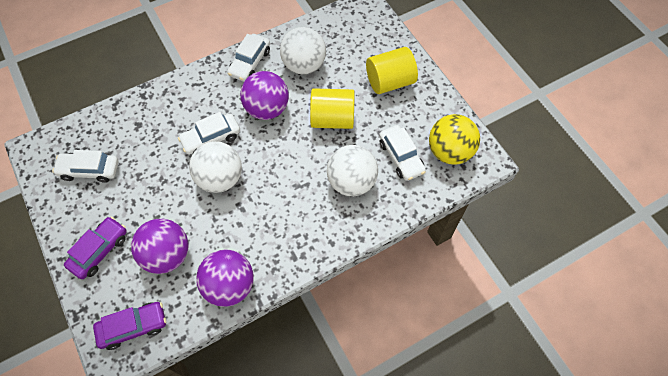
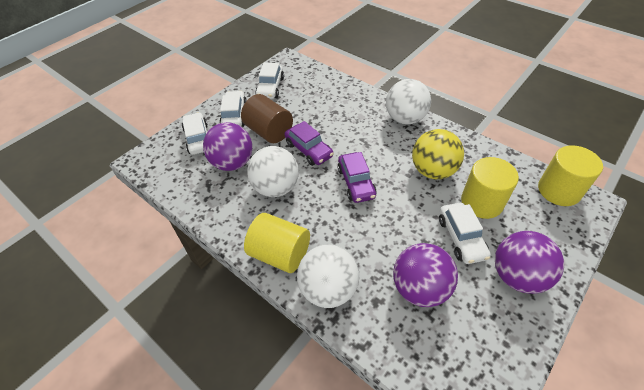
brown cylinder: none = 0 -> [241,94,293,143] = 1
yellow cylinder: [310,88,355,129] [366,47,418,94] = 2 -> [244,213,310,273] [461,157,519,219] [538,145,603,206] = 3

